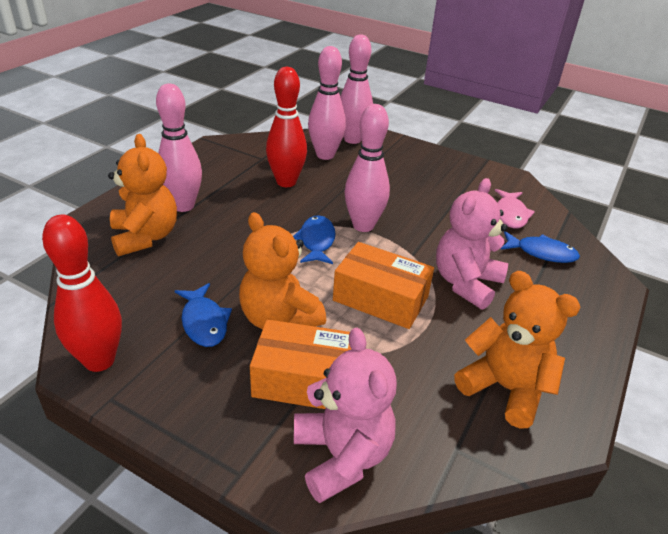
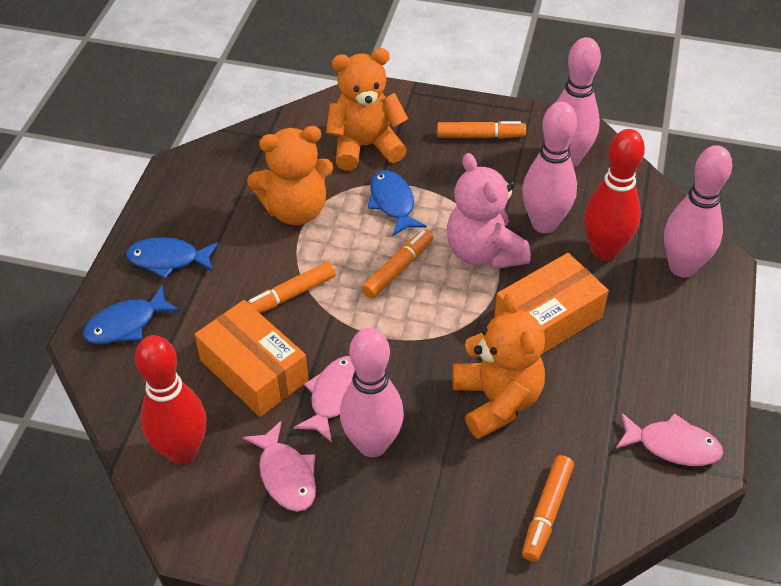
orange marker: none = 0 -> [247,261,336,313] [361,229,433,299] [437,121,526,139] [522,455,574,562] = 4
pink fish: [495,189,535,228] = 1 -> [243,421,316,512] [294,356,355,442] [615,413,724,466] = 3
pink teddy bear: [294,328,397,503] [436,178,508,310] = 2 -> [447,153,531,269] = 1

